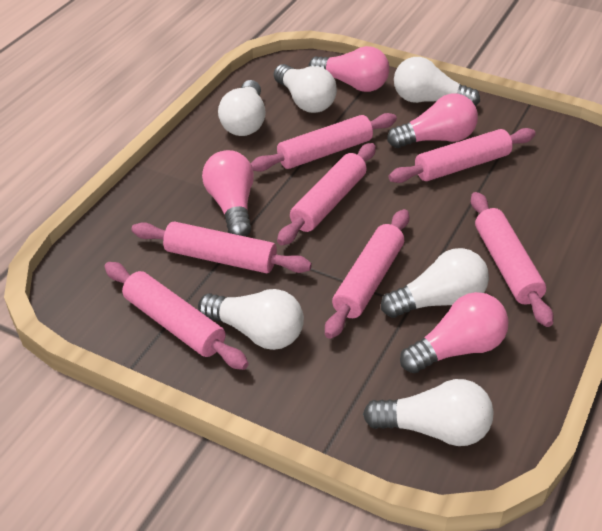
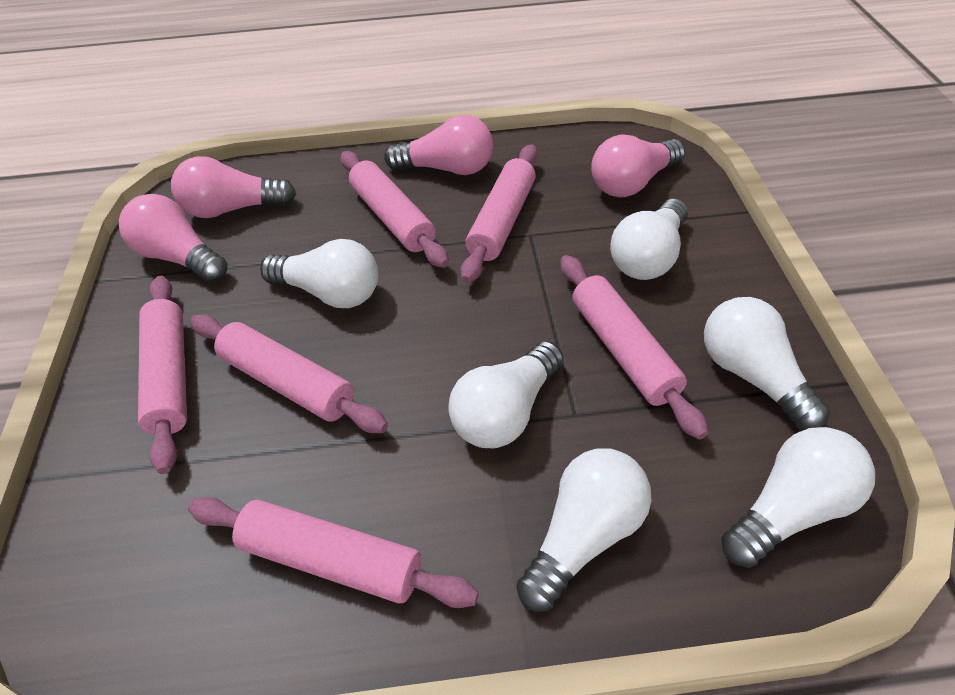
pink rolling pin: [104,262,249,370] [132,221,312,273] [251,113,397,172] [277,143,376,246] [325,209,409,339] [389,128,536,183] [471,192,554,327] = 7 -> [138,276,187,474] [188,497,479,608] [190,314,388,433] [341,151,449,268] [460,145,537,283] [560,255,708,439] = 6

